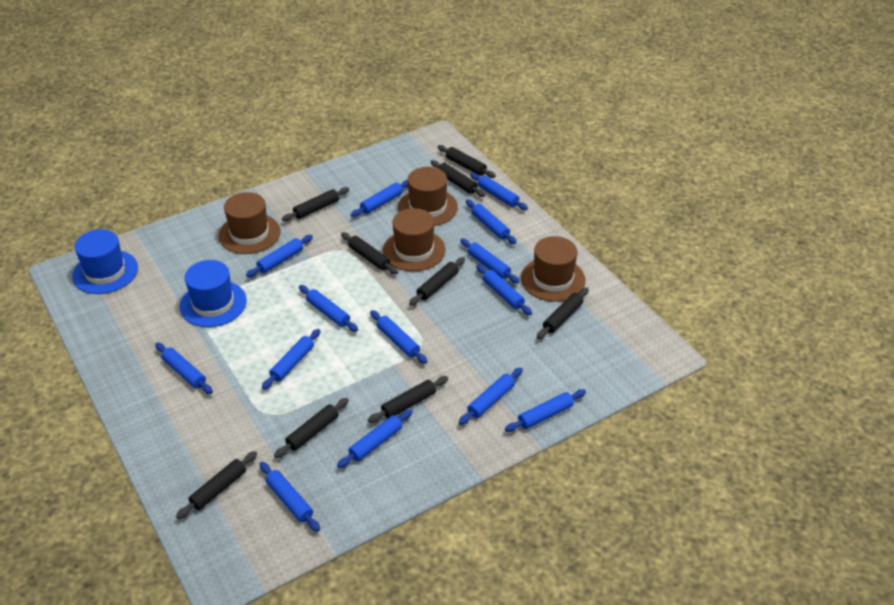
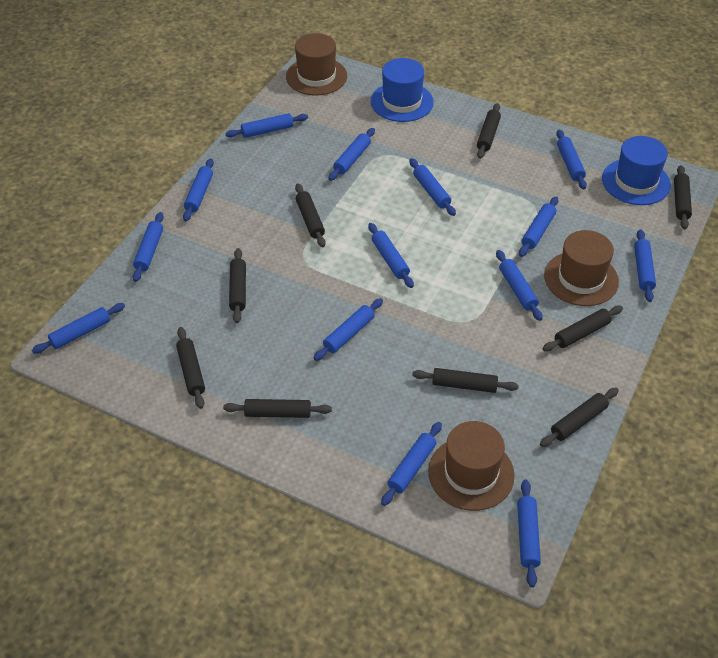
brown hat: [218,192,281,254] [383,208,446,271] [398,167,458,226] [521,236,586,302] = 4 -> [286,33,347,96] [428,421,515,511] [544,230,619,306] = 3

